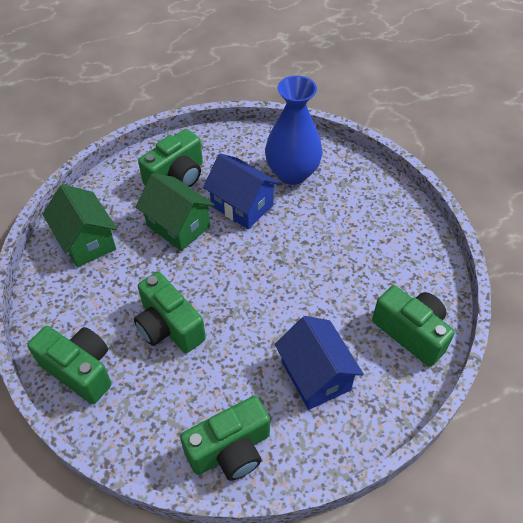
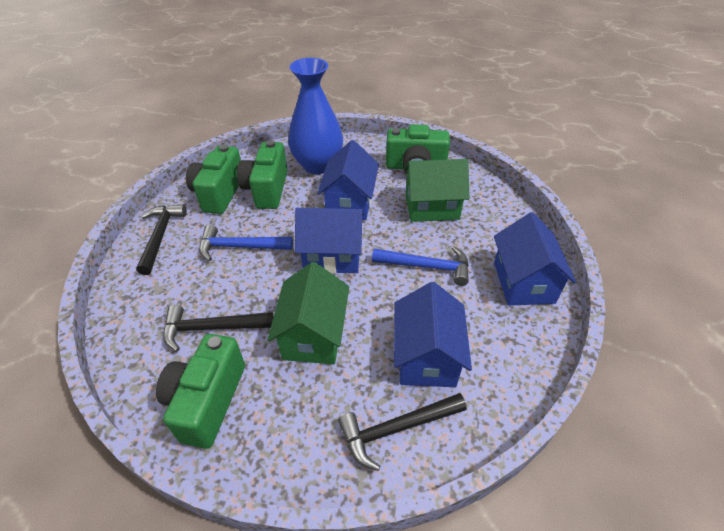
black hammer: none = 0 -> [136,204,187,275] [163,305,273,352] [338,393,467,471] = 3
blue hammer: none = 0 -> [199,225,293,261] [372,246,469,286] = 2
blue house: [203,153,280,229] [275,316,364,410] = 2 -> [295,208,364,274] [317,140,379,220] [394,282,472,387] [494,212,576,306] = 4
green camera: [27,326,112,404] [134,272,206,353] [138,129,203,187] [180,396,270,481] [372,285,455,367] = 5 -> [156,334,245,449] [186,144,241,214] [237,140,288,209] [386,124,450,174] = 4

